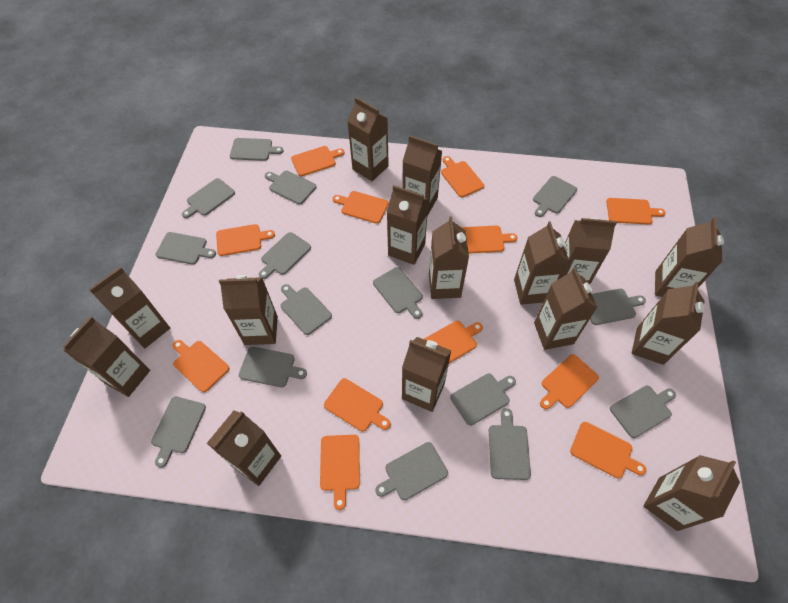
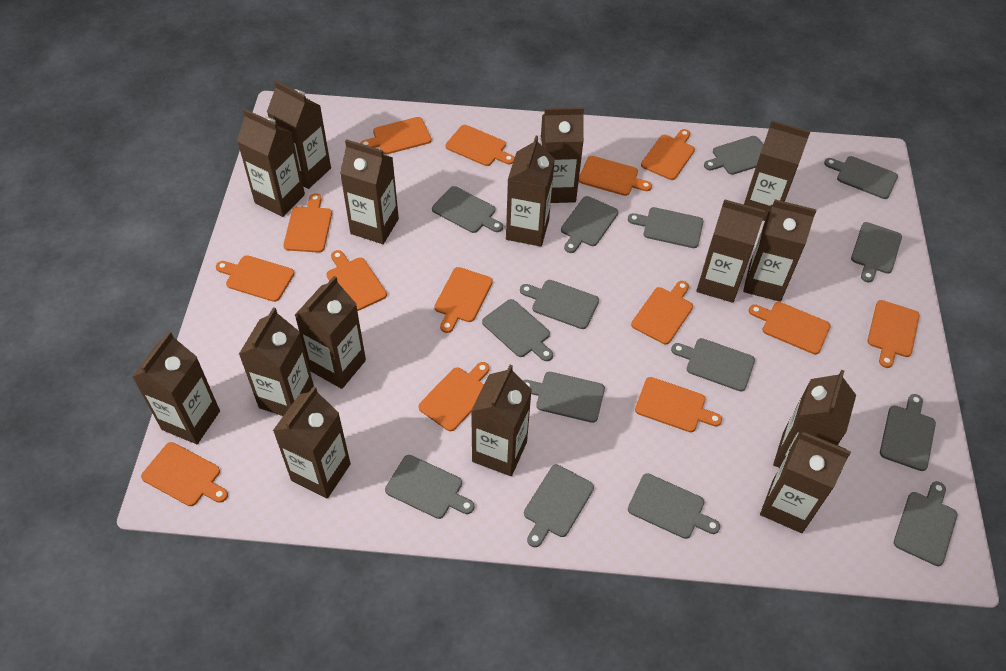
orange cutting board: [173,340,230,392] [216,224,275,256] [291,146,344,176] [320,435,360,510] [324,378,391,432] [333,191,389,224] [424,321,483,363] [441,156,484,197] [462,225,517,253] [540,354,599,409] [570,422,646,479] [606,198,666,225] = 12 -> [141,442,228,506] [216,255,294,302] [283,193,332,253] [326,250,387,311] [360,117,432,154] [418,362,489,431] [434,267,493,333] [445,125,515,166] [579,156,652,196] [631,281,693,344] [635,377,722,432] [641,129,695,180] [749,302,831,354] [867,300,920,368] = 14

